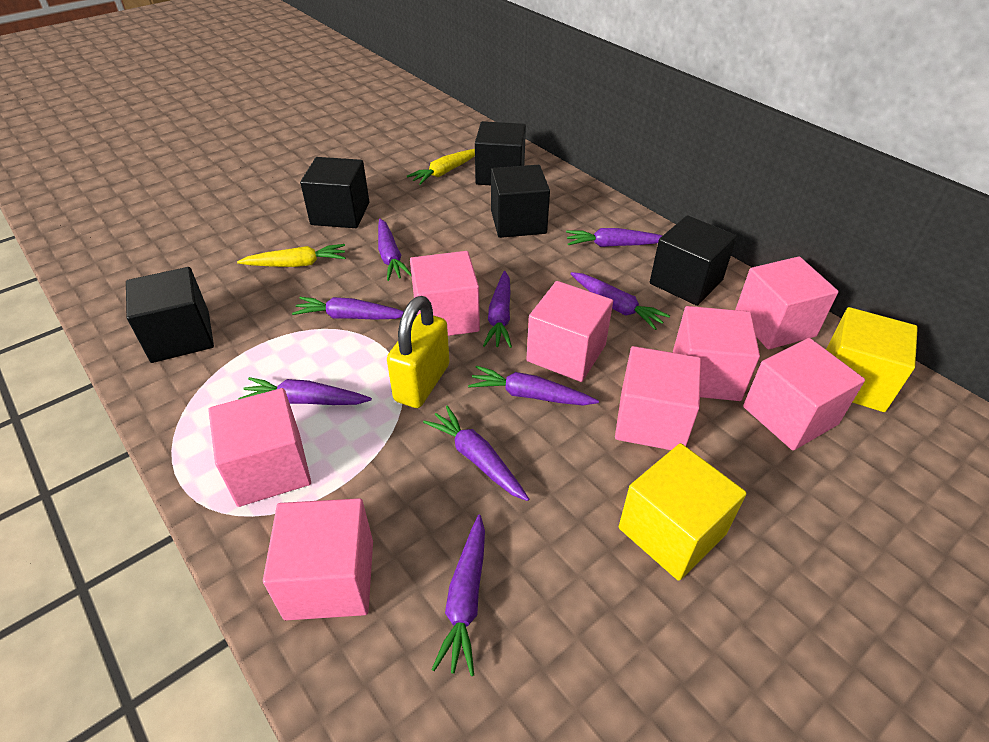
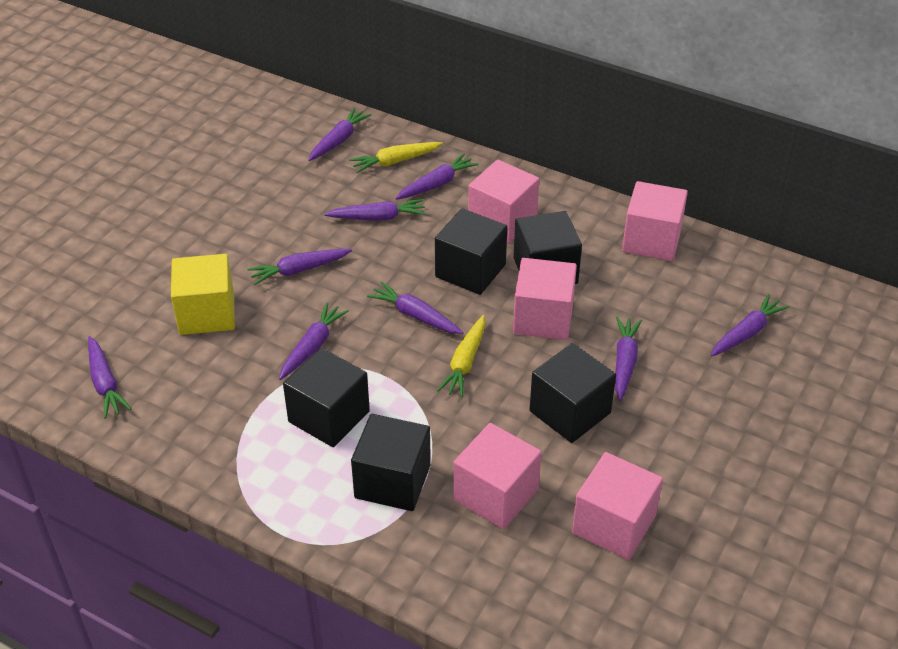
pink cube: [208,388,311,507] [263,498,373,620] [410,251,480,336] [526,281,613,382] [615,346,701,450] [673,306,760,401] [735,256,838,349] [743,338,865,451] = 8 -> [453,423,542,529] [468,160,539,243] [513,258,577,340] [572,452,663,560] [622,181,688,261] = 5
yellow cube: [619,443,746,581] [826,307,918,412] = 2 -> [171,254,235,335] = 1
yellow padlock: [387,296,450,408] = 1 -> none = 0

